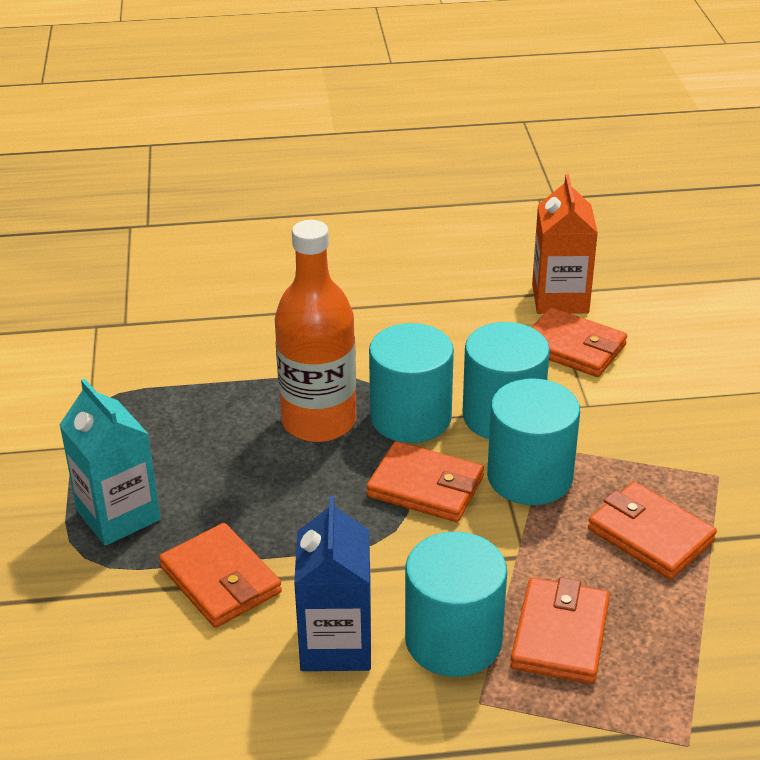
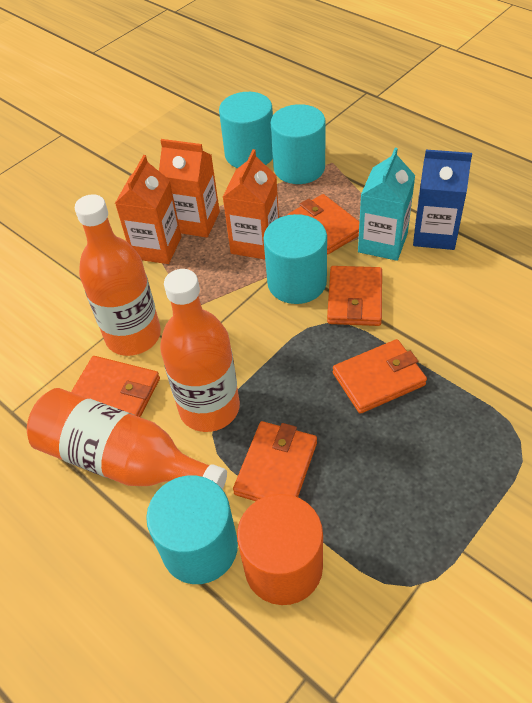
orange bottle: [275,220,356,442] = 1 -> [27,388,227,490] [75,194,161,356] [160,269,240,432] = 3
orange carton: [532,174,598,314] = 1 -> [115,155,181,264] [159,139,220,238] [222,149,279,259] = 3
orange cylinder: none = 0 -> [237,494,323,605] = 1

